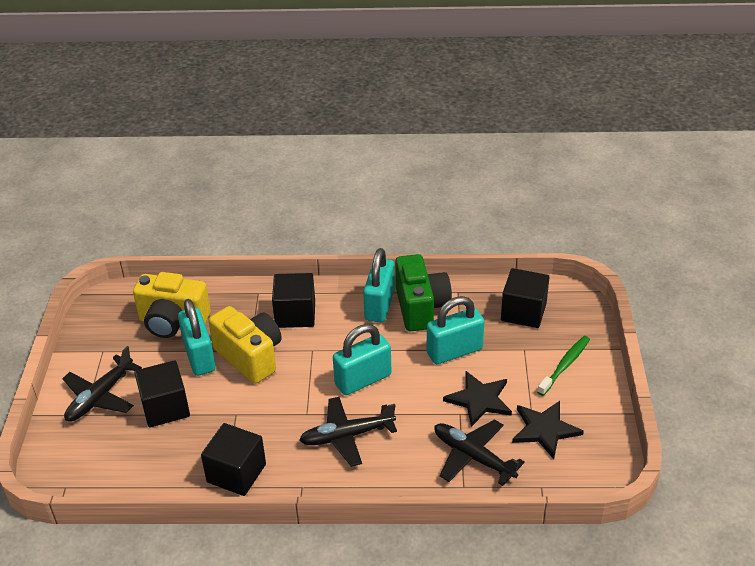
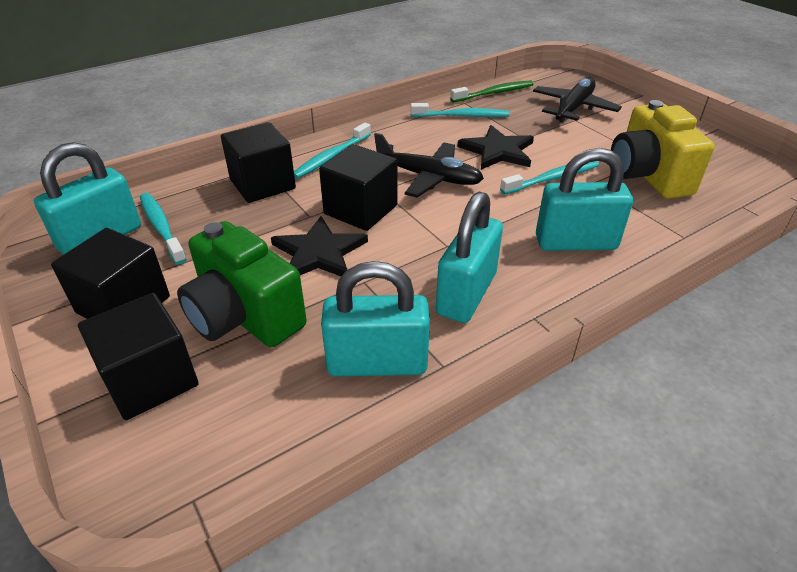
black plane: [62,346,142,422] [299,397,397,467] [434,419,525,486] = 3 -> [374,133,484,197] [533,78,622,123] = 2
turquoise toothbrush: none = 0 -> [140,193,187,265] [294,123,371,179] [411,103,510,117] [500,161,599,194] = 4
yellow camera: [133,272,211,338] [208,306,282,384] = 2 -> [611,100,715,199] = 1

